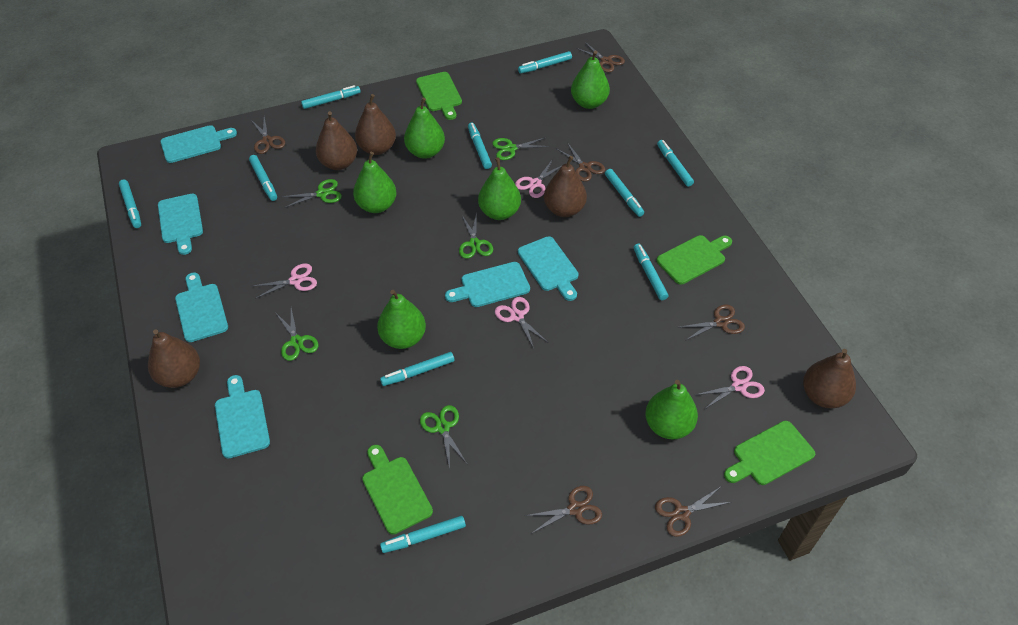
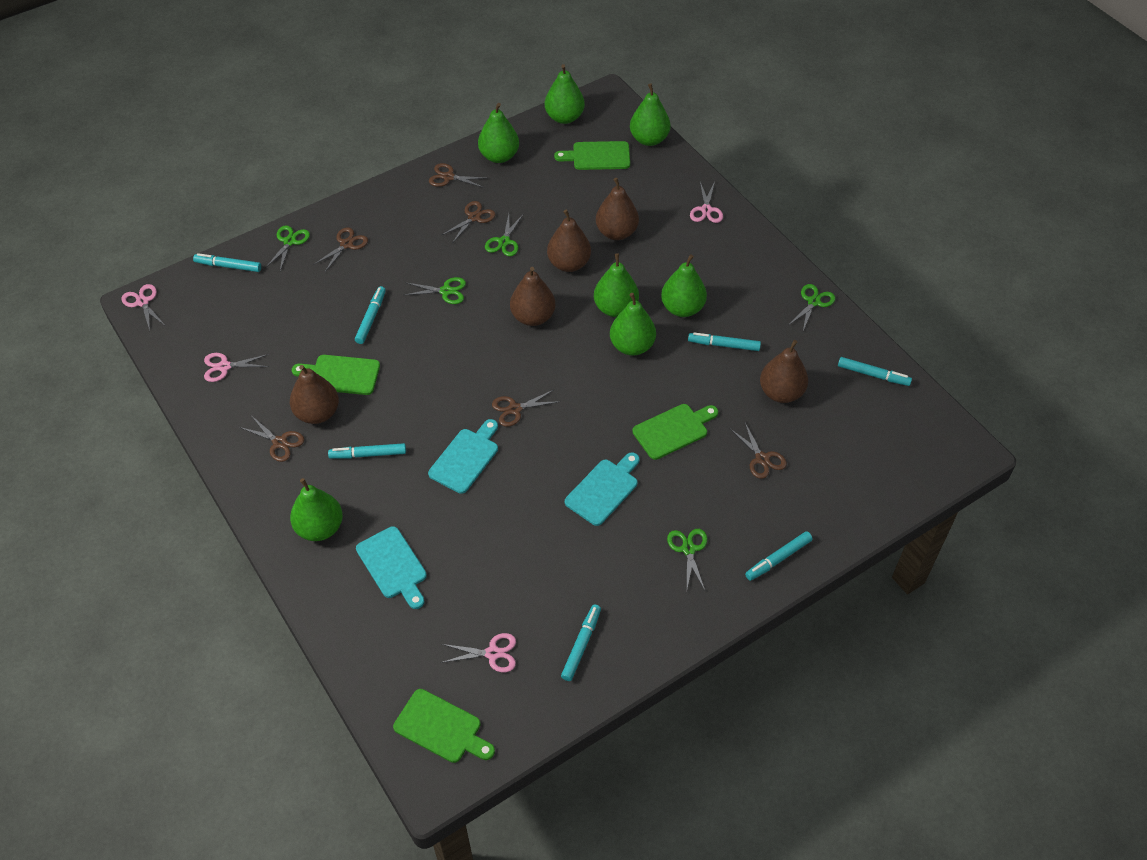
green pear: [353,152,396,213] [377,290,426,349] [404,98,445,159] [478,158,521,220] [571,50,610,109] [645,380,698,439] = 6 -> [290,478,343,541] [478,103,519,163] [545,64,585,124] [594,253,639,317] [610,293,656,356] [630,83,671,146] [661,254,707,317] = 7
turquoise cutting board: [158,194,203,255] [160,125,237,163] [175,273,228,342] [215,375,270,458] [445,262,530,307] [518,236,579,301] = 6 -> [356,526,427,609] [428,419,498,494] [565,452,640,526] = 3
turquoise marker: [119,179,141,228] [249,155,277,201] [301,85,361,109] [380,352,454,386] [380,516,466,553] [468,123,492,169] [518,51,572,74] [605,169,644,217] [633,244,668,300] [657,140,694,187] = 10 -> [193,253,261,272] [328,443,406,459] [355,286,386,344] [561,604,601,681] [688,332,761,351] [745,531,813,581] [838,357,912,386] = 7

